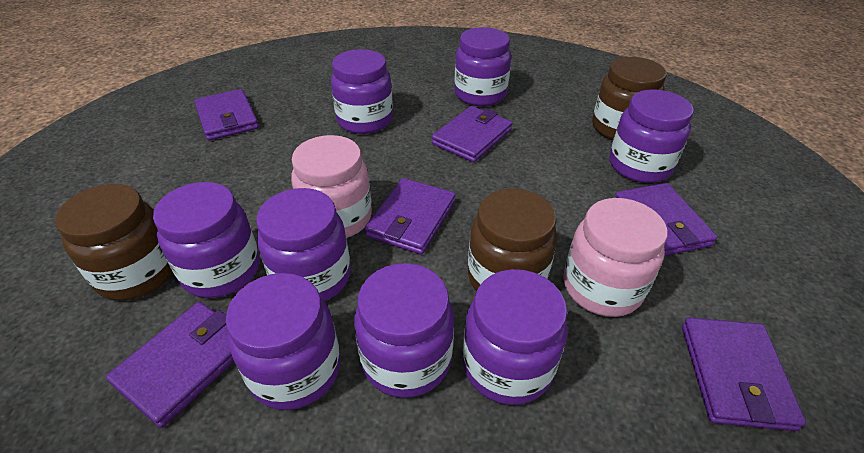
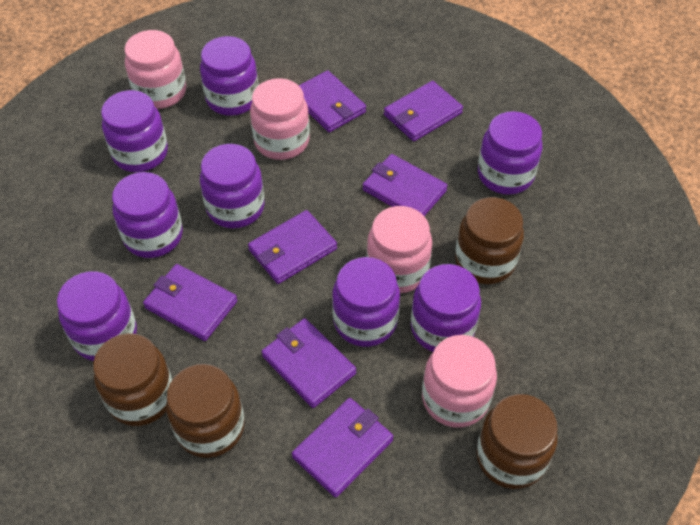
brown jar: [55,184,173,301] [468,189,557,291] [592,57,667,140] = 3 -> [93,333,172,426] [166,364,245,458] [455,197,524,284] [476,394,558,489] = 4
pink jar: [291,135,372,238] [563,198,667,317] = 2 -> [124,30,186,109] [250,78,310,160] [367,206,432,293] [422,335,497,428] = 4
purple wallet: [106,302,234,428] [194,89,259,141] [365,178,455,254] [432,106,512,162] [615,183,717,256] [682,317,806,431] = 6 -> [143,264,237,341] [248,210,337,284] [262,318,356,408] [292,398,393,498] [298,70,366,133] [362,154,448,216] [384,81,463,142] = 7

